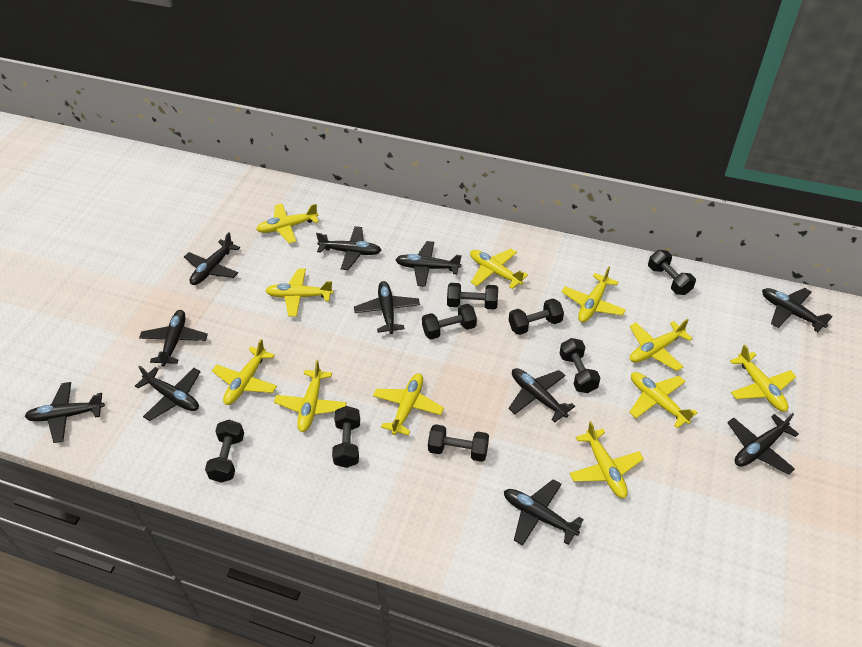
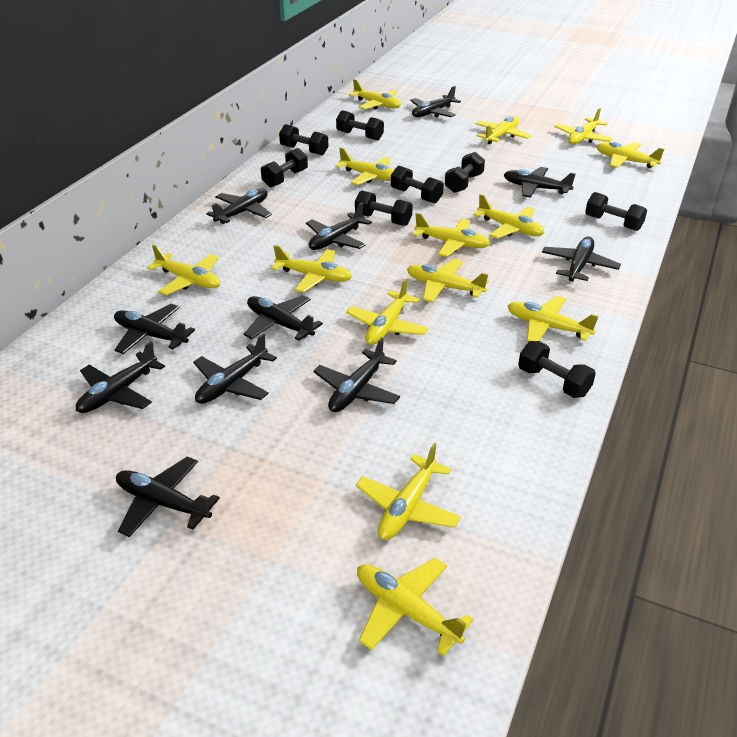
yellow plane: [212,339,277,405] [256,204,319,244] [265,268,334,317] [274,360,347,432] [373,373,444,435] [470,249,528,289] [561,266,626,322] [570,421,644,498] [629,372,698,429] [630,319,693,371] [730,345,796,412] = 11 -> [147,245,220,295] [271,245,352,293] [335,147,394,185] [346,278,428,345] [349,79,401,109] [356,443,461,540] [357,558,473,656] [407,259,489,302] [413,213,490,257] [473,194,544,239] [475,116,531,144] [508,296,599,342] [555,108,613,145] [596,142,664,168] = 14

